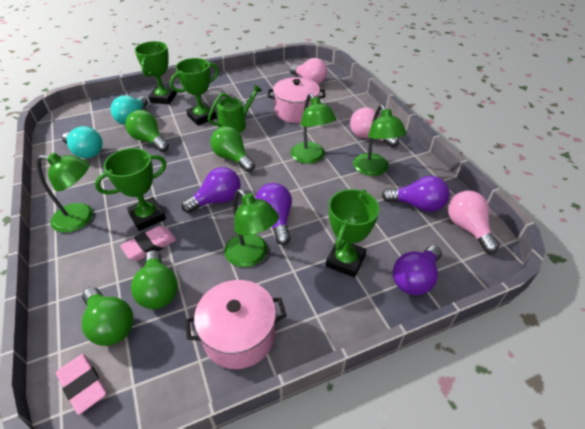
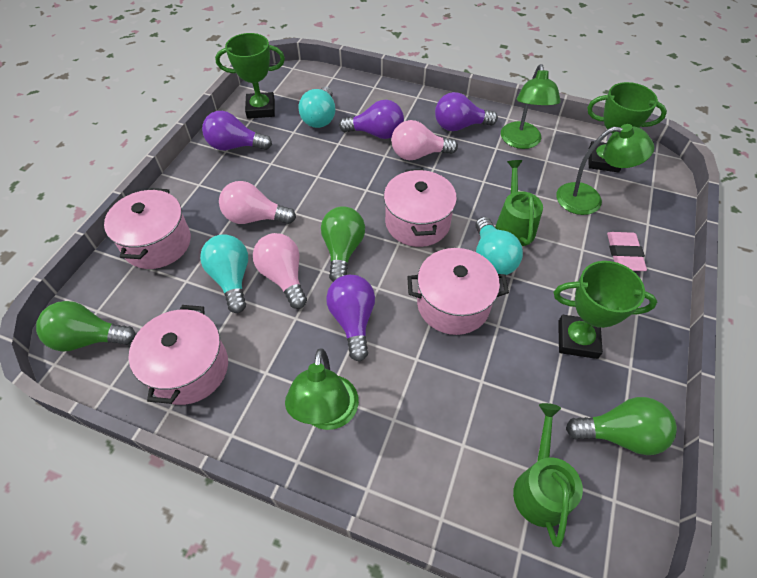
green lamp: [36,153,93,233] [224,189,279,267] [291,93,336,164] [353,105,406,176] = 4 -> [285,348,359,430] [501,64,561,149] [556,124,654,215] = 3
green light bulb: [82,287,134,346] [125,110,169,152] [131,250,178,309] [211,126,255,172] = 4 -> [36,301,136,352] [321,206,365,282] [566,397,677,455] = 3
green trophy: [95,148,166,231] [135,41,177,104] [170,58,219,126] [326,189,380,278] = 4 -> [215,33,285,119] [554,261,657,359] [587,82,667,173] = 3
green watering can: [208,84,263,133] = 1 -> [495,160,543,246] [513,403,583,547] = 2
pink eraser: [56,354,107,415] [120,226,176,261] = 2 -> [607,232,647,271] = 1
pink pot: [185,280,287,369] [267,77,325,123] = 2 -> [104,188,191,269] [128,305,228,405] [384,169,457,247] [407,248,509,335] = 4
turquoise light bulb: [62,126,103,159] [110,96,148,125] = 2 -> [200,234,248,313] [298,87,335,128] [475,217,523,275] = 3

